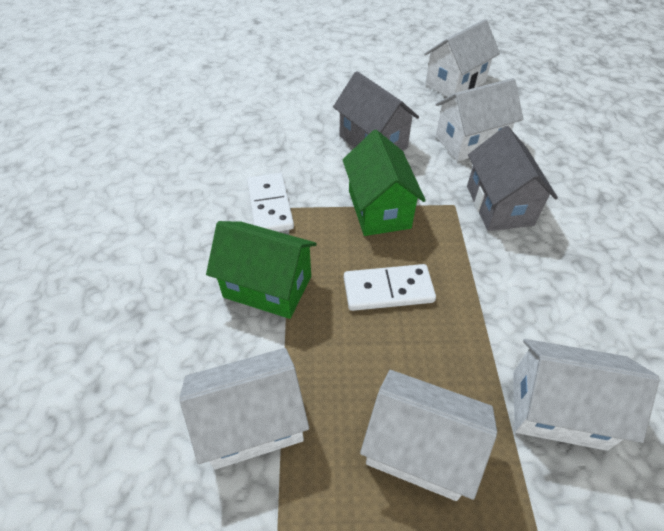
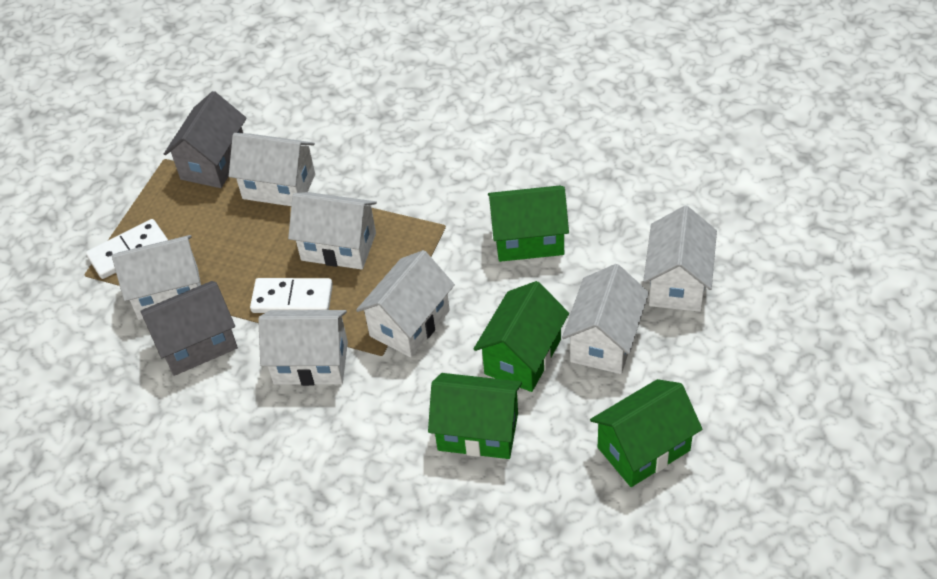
green house: [206,221,317,319] [342,130,426,236] = 2 -> [428,373,522,459] [473,281,569,392] [488,185,569,262] [590,379,702,487] = 4
white house: [179,348,309,469] [360,370,497,501] [424,19,500,97] [436,78,523,161] [513,339,659,451] = 5 -> [112,235,201,320] [229,133,315,206] [258,310,348,386] [288,192,377,269] [356,250,455,357] [562,264,649,374] [643,206,717,312] = 7

